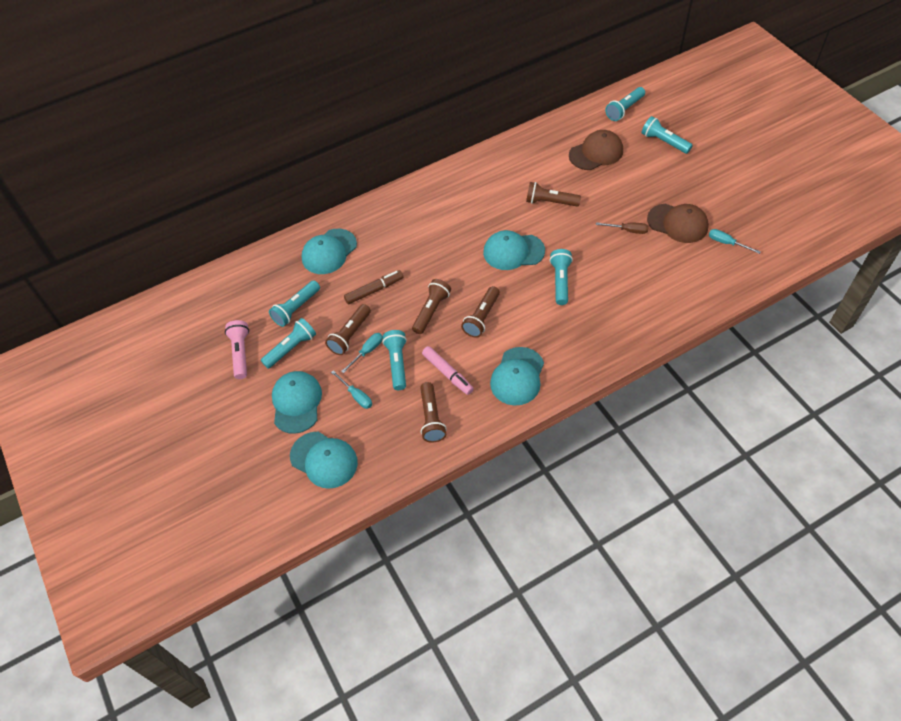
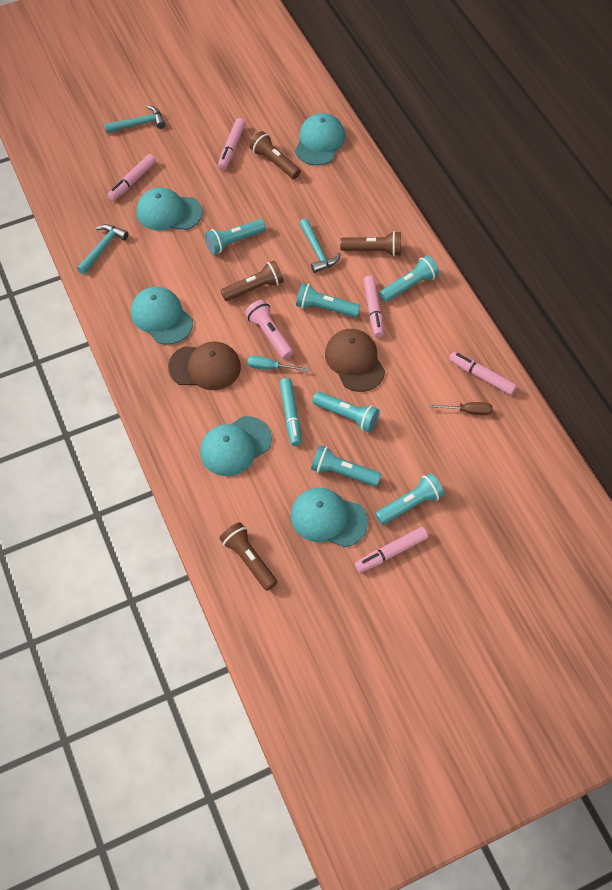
brown flashlight: [325,304,371,355] [412,279,451,334] [420,382,447,443] [461,286,500,338] [526,182,581,207] = 5 -> [220,522,277,591] [221,260,284,301] [250,131,301,179] [340,231,401,256] = 4
brown marker: [344,270,403,304] = 1 -> none = 0
pink marker: [422,346,474,395] = 1 -> [107,154,156,201] [218,118,246,170] [355,527,428,573] [363,275,384,337] [449,352,517,395] = 5
turquoise hammer: none = 0 -> [77,224,129,274] [104,105,165,133] [299,218,341,273] = 3
turquoise marker: none = 0 -> [280,378,302,446] = 1
turquoise screwdriver: [331,370,372,409] [341,333,383,373] [709,229,761,254] = 3 -> [247,356,309,371] = 1

